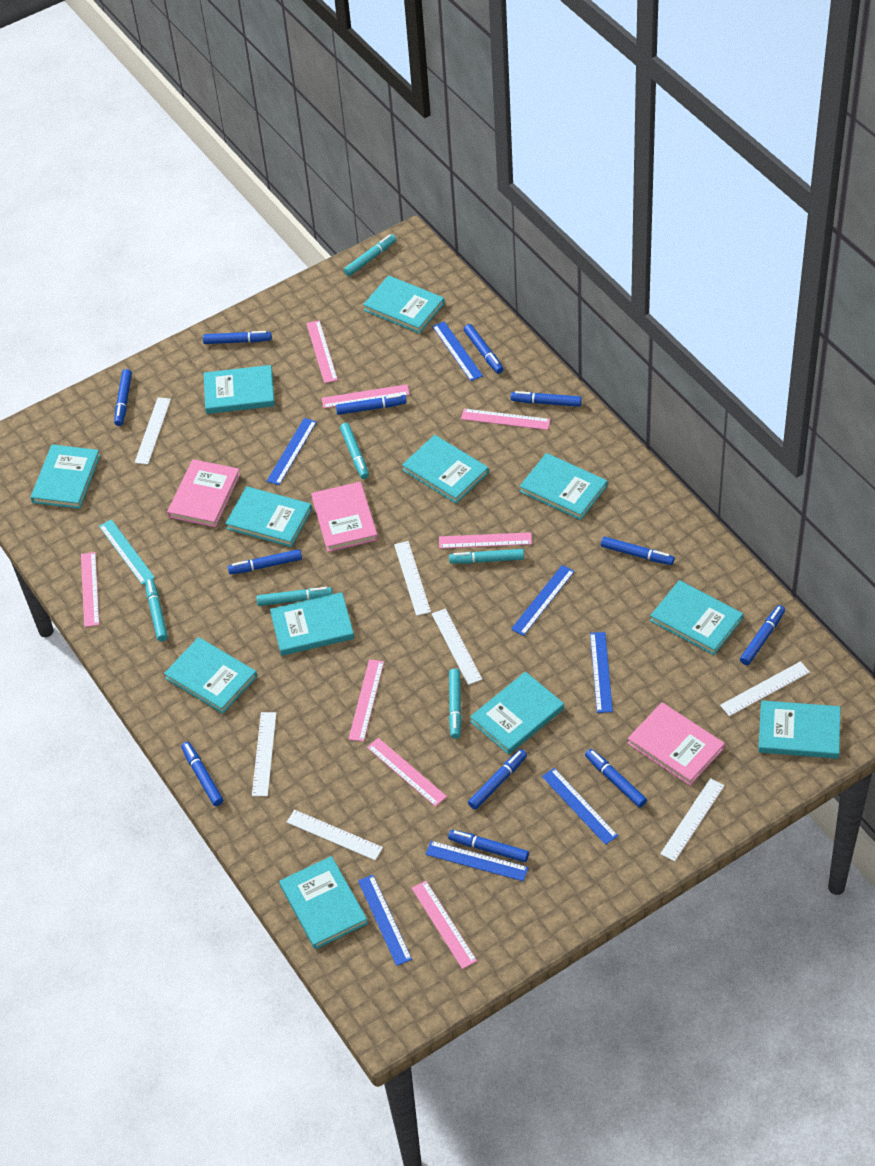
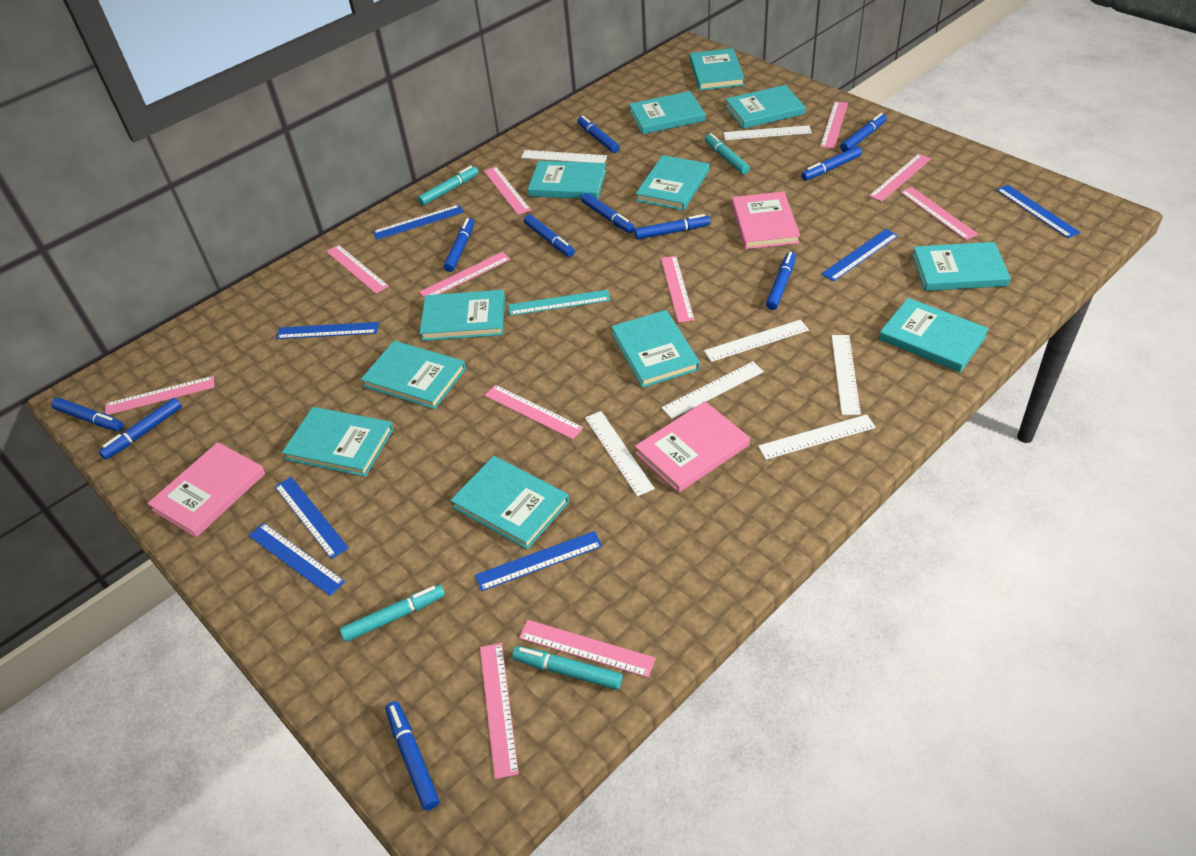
blue marker: [114,369,132,426] [181,742,223,806] [203,331,272,344] [228,549,302,574] [336,394,407,415] [448,830,529,862] [464,324,504,374] [468,749,527,810] [510,391,582,407] [585,749,647,807] [601,537,674,565] [740,605,785,665] = 12 -> [51,398,123,431] [99,398,182,460] [385,701,439,810] [444,218,474,272] [524,214,575,257] [577,115,620,153] [581,193,635,233] [634,214,711,239] [766,252,796,310] [801,146,862,181] [840,113,887,152] = 11
pink ruler: [81,552,99,627] [306,320,338,383] [322,384,410,408] [349,659,384,742] [367,738,447,807] [412,881,477,969] [439,532,532,549] [461,409,551,430] = 8 -> [105,376,214,415] [326,245,389,294] [419,252,511,298] [480,643,519,779] [484,167,531,215] [484,385,583,439] [519,620,656,677] [661,256,695,323] [820,102,848,149] [869,154,931,202] [900,187,978,240] = 11
turquoise marker: [145,578,168,642] [257,587,332,606] [340,423,369,479] [344,234,396,276] [449,549,524,564] [449,668,462,739] = 6 -> [340,584,445,642] [418,166,478,205] [512,646,622,690] [705,133,750,174] = 4

